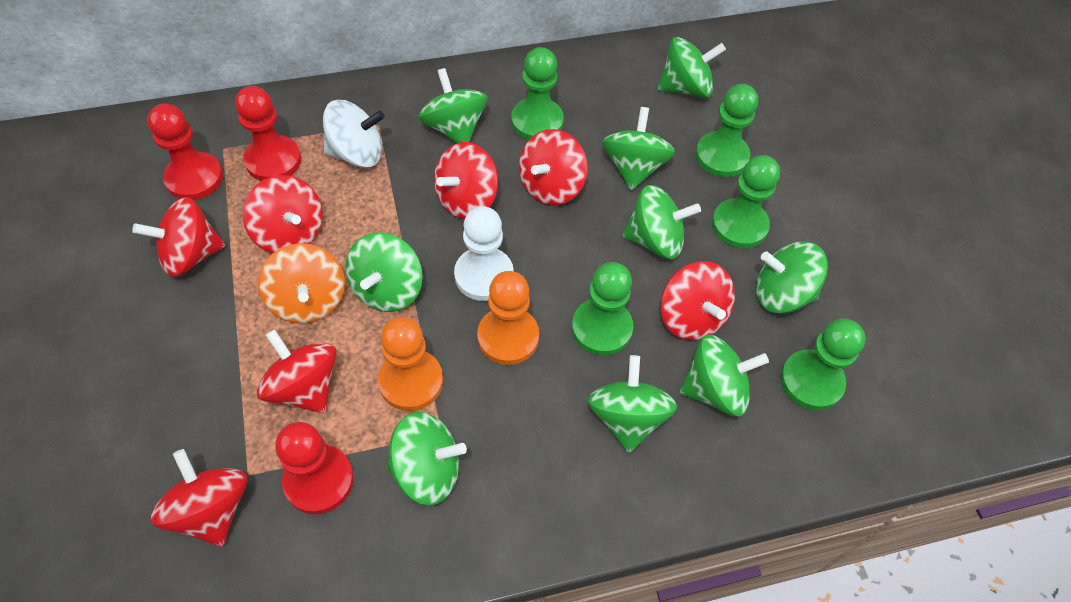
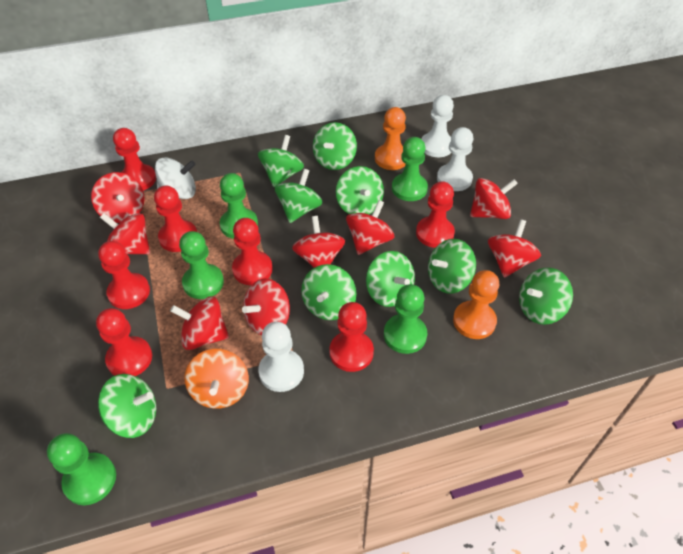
red pawn: [147,104,223,200] [235,86,301,181] [275,422,354,514] = 3 -> [96,308,152,376] [98,241,150,309] [113,128,156,191] [154,185,197,252] [232,218,273,285] [329,302,374,372] [416,181,455,248] = 7
red spinning top: [132,197,225,277] [150,449,247,546] [243,175,323,253] [257,329,337,413] [434,142,498,219] [519,129,588,206] [660,261,735,340] = 7 -> [91,172,145,223] [100,213,150,254] [170,296,229,350] [242,279,290,336] [292,216,345,268] [346,200,394,255] [470,178,518,219] [488,219,541,278] = 8
white pawn: [454,206,514,301] = 1 -> [258,322,304,392] [421,95,454,157] [437,127,473,191] = 3

